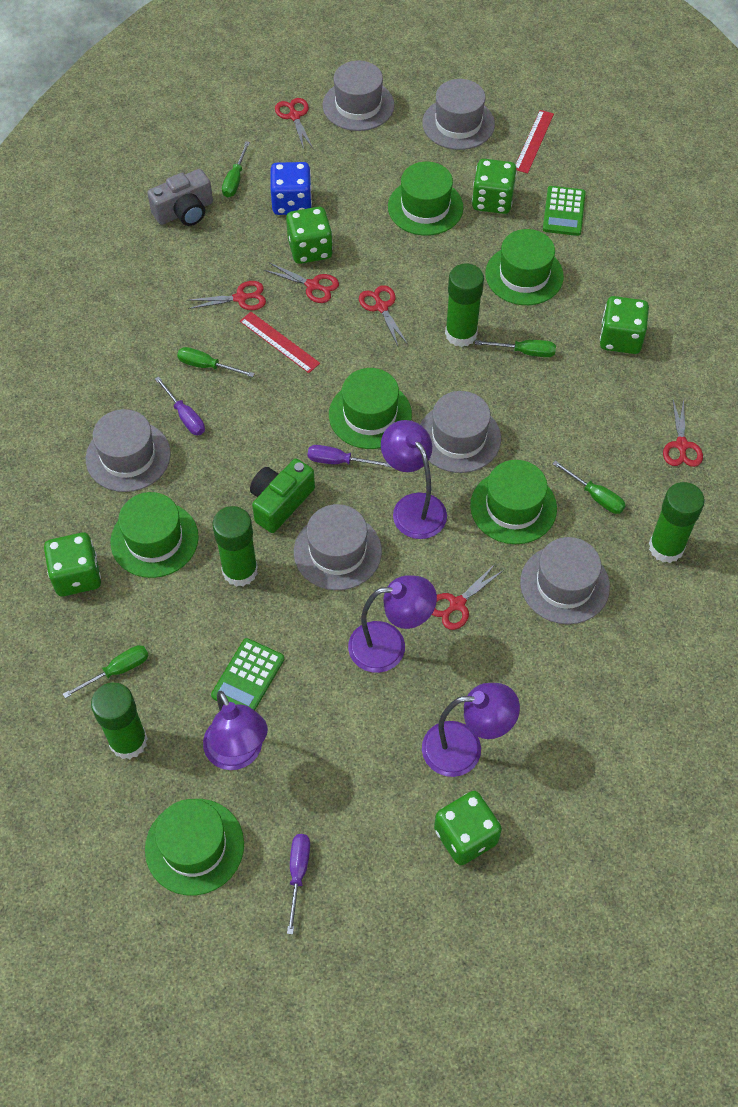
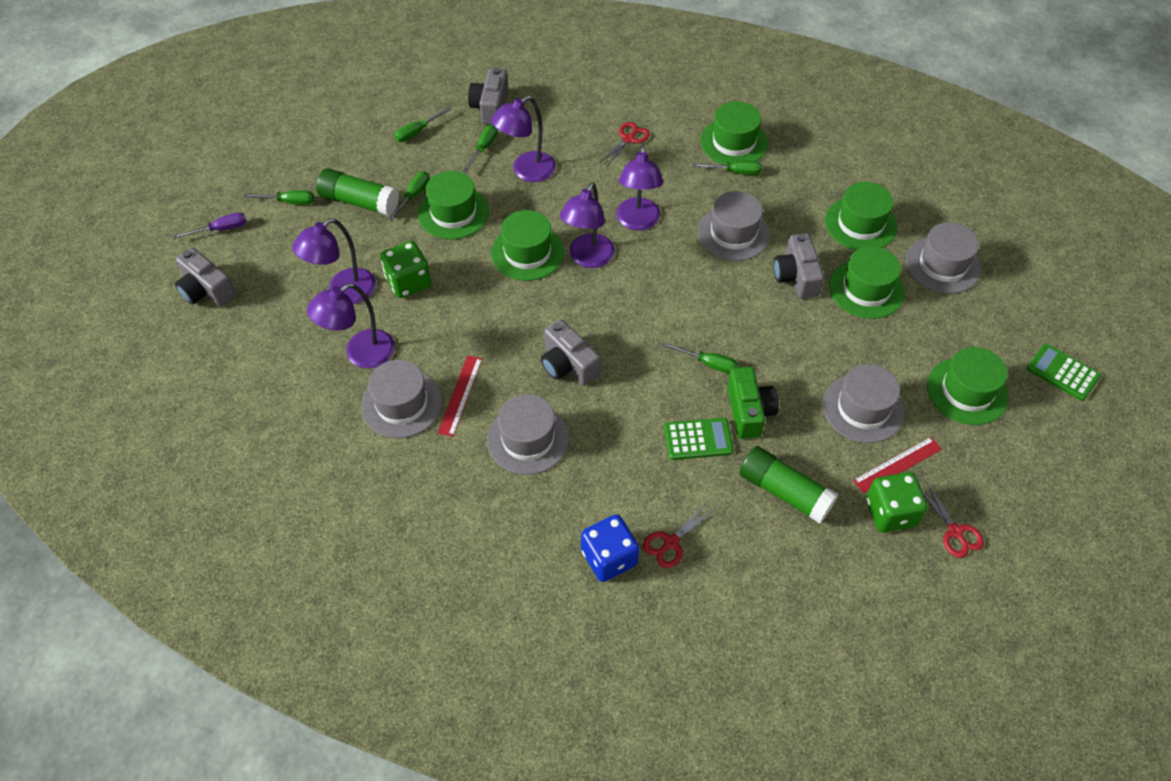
green dice: [44,533,101,596] [286,207,333,264] [434,791,502,865] [472,159,517,214] [600,296,649,354] = 5 -> [380,241,431,298] [866,472,928,533] = 2
green glue stick: [91,682,148,759] [212,506,258,587] [445,264,484,347] [649,482,705,563] = 4 -> [316,168,399,216] [739,446,838,524] = 2
green screwdriver: [63,645,149,698] [177,347,255,377] [222,141,250,198] [475,340,556,357] [552,460,626,514] = 5 -> [244,190,314,205] [388,171,430,221] [395,107,452,142] [463,125,498,172] [662,342,738,374] [693,161,762,175] = 6
grey camera: [147,169,213,226] = 1 -> [175,247,236,307] [468,68,509,125] [541,319,600,386] [774,233,824,299] = 4
grey hat: [86,409,171,492] [294,504,382,590] [323,61,394,131] [420,391,501,473] [422,79,495,150] [520,537,610,624] = 6 -> [361,360,442,438] [487,394,569,475] [698,191,770,261] [823,364,904,443] [906,222,981,294] = 5
purple lamp: [203,691,268,770] [348,575,437,673] [381,420,447,539] [422,683,520,777] = 4 -> [292,218,376,304] [307,283,395,368] [491,95,556,182] [560,182,615,268] [616,144,663,231] = 5
purple screwdriver: [155,376,205,435] [287,834,310,934] [308,445,391,467] = 3 -> [173,212,246,239] = 1
red scissors: [188,281,266,310] [264,263,339,303] [275,98,313,149] [359,285,408,346] [432,563,504,630] [663,398,703,467] = 6 -> [599,122,650,166] [643,503,715,568] [922,482,984,558] = 3

